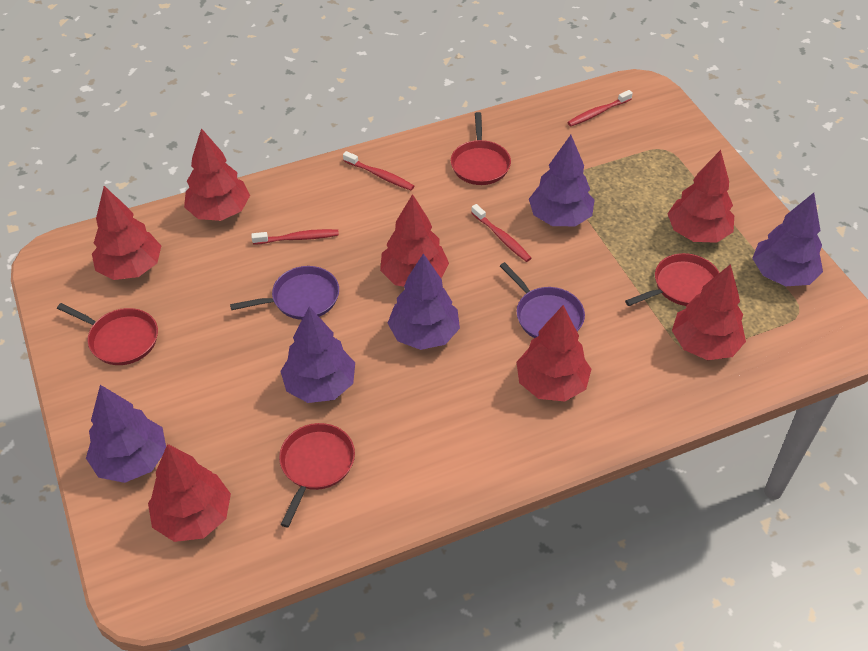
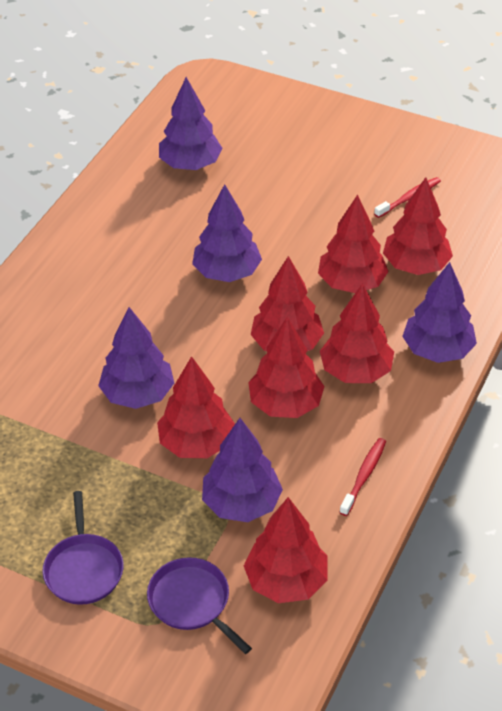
red pan: [57,303,158,365] [279,423,355,527] [451,112,511,185] [625,253,720,306] = 4 -> none = 0
red toothbrush: [251,229,339,245] [343,151,414,190] [471,204,531,262] [567,90,633,126] = 4 -> [339,438,386,516] [374,177,441,218] = 2

